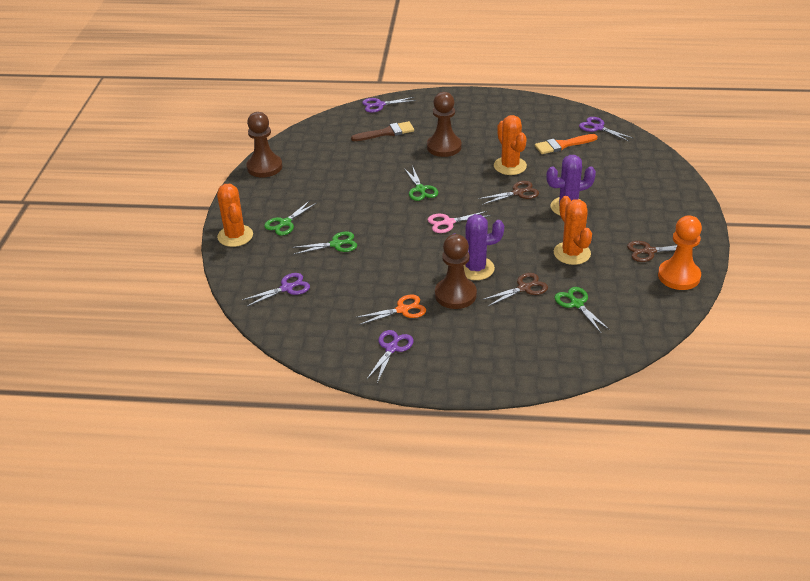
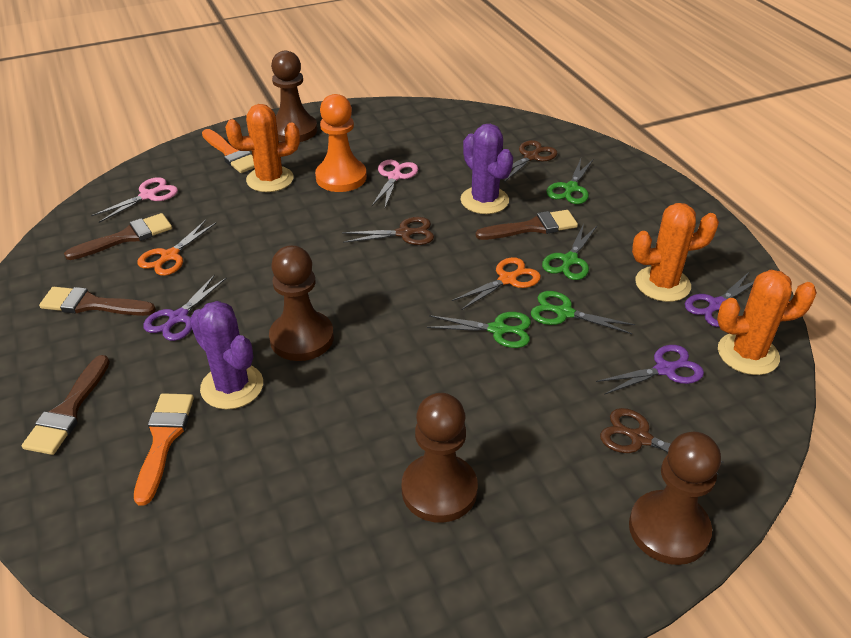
brown brush: [351,121,414,141] = 1 -> [22,355,110,455] [39,287,156,316] [64,213,172,260] [476,210,578,240] = 4
brown pawn: [246,112,282,178] [427,92,462,157] [435,234,477,309] = 3 -> [269,245,334,361] [271,50,317,142] [401,393,478,523] [629,432,721,565] = 4
orange brush: [535,134,598,154] = 1 -> [134,393,194,506] [202,129,255,173] = 2
orange scissors: [356,295,426,325] = 1 -> [137,220,216,276] [452,257,541,310] = 2
pink scissors: [428,211,491,233] = 1 -> [91,177,178,223] [372,160,418,208] = 2
purple scissors: [242,273,310,307] [362,97,416,113] [366,330,414,383] [579,117,634,141] = 4 -> [143,274,227,341] [596,345,704,395] [685,271,754,327] = 3

